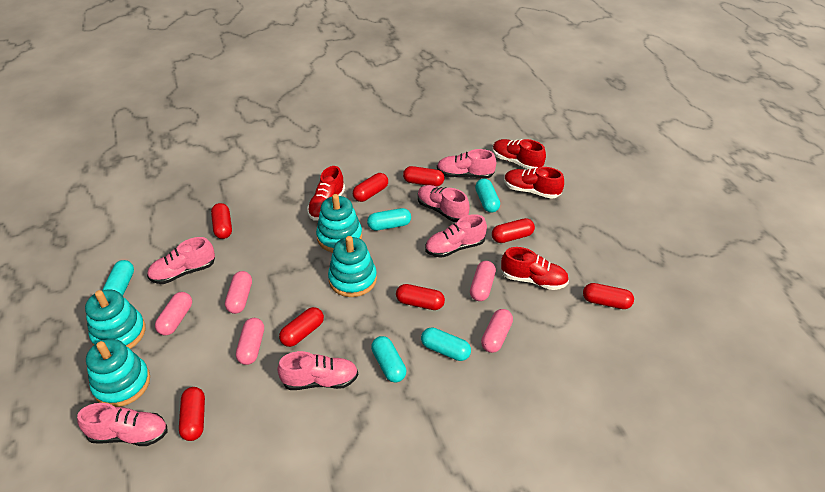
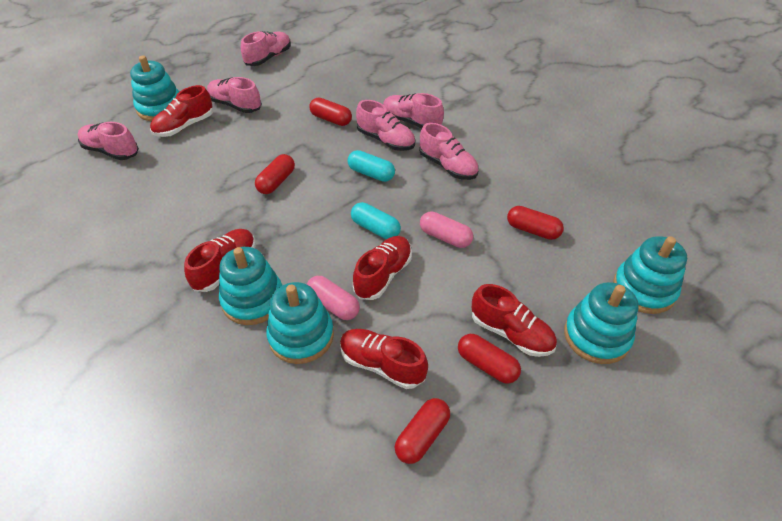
pink capsule: [155,292,192,335] [225,271,252,314] [236,318,264,365] [470,261,496,301] [481,309,513,353] = 5 -> [307,276,360,320] [420,211,473,248] = 2
red capsule: [179,387,205,441] [211,203,232,239] [279,307,324,347] [353,173,388,202] [396,284,445,310] [403,166,444,187] [492,218,535,243] [583,283,634,309] = 8 -> [255,154,295,194] [309,98,352,126] [395,398,450,464] [458,334,521,384] [507,206,564,240] = 5
red shoe: [307,166,345,220] [492,139,546,169] [501,247,569,290] [504,167,564,199] = 4 -> [150,85,213,137] [184,229,255,292] [340,329,428,389] [353,236,412,300] [472,284,557,357] = 5
turquoise capsule: [103,260,134,296] [367,208,411,231] [371,336,406,383] [421,327,471,361] [475,179,500,213] = 5 -> [347,150,395,182] [351,202,401,239] = 2
turquoise stacking toy: [85,289,146,349] [86,339,150,407] [316,194,362,253] [328,236,377,297] = 4 -> [130,56,179,121] [219,247,282,325] [266,282,334,364] [564,282,639,364] [613,236,687,314] = 5

